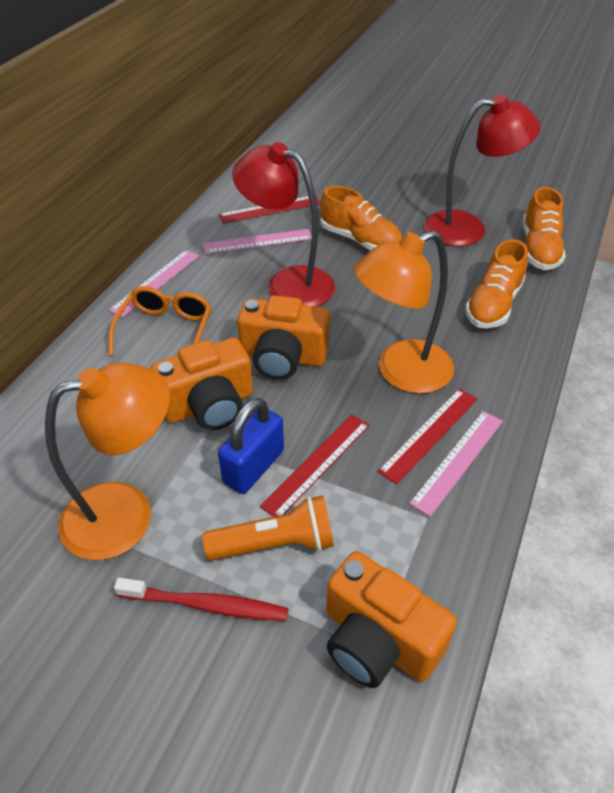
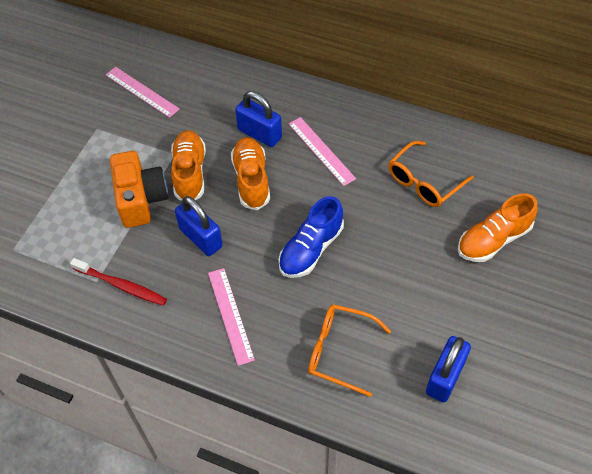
blue padlock: [218,398,284,494] = 1 -> [175,196,223,256] [235,91,282,147] [426,336,471,402] = 3
blue shoe: none = 0 -> [278,196,344,278] = 1
orange camera: [150,338,253,430] [237,295,330,380] [326,551,457,688] = 3 -> [110,151,168,228] = 1
orange flashlight: [202,495,334,561] = 1 -> none = 0
orange glasses: [108,286,212,355] = 1 -> [308,304,391,397] [388,141,474,207] = 2
orange lamp: [45,363,170,560] [354,230,454,394] = 2 -> none = 0
red lamp: [232,142,335,307] [424,94,541,246] = 2 -> none = 0
red ruler: [219,195,320,224] [260,414,370,517] [378,388,477,484] = 3 -> none = 0

